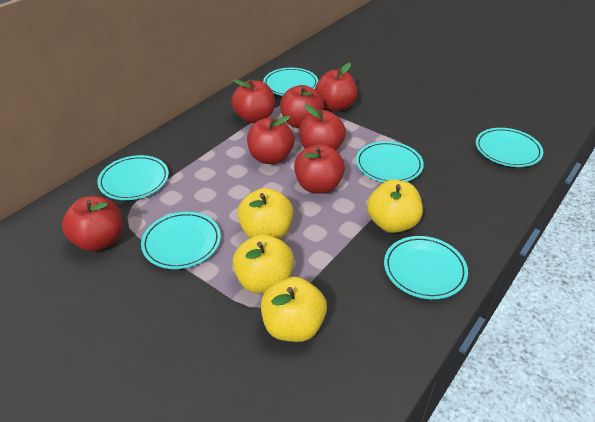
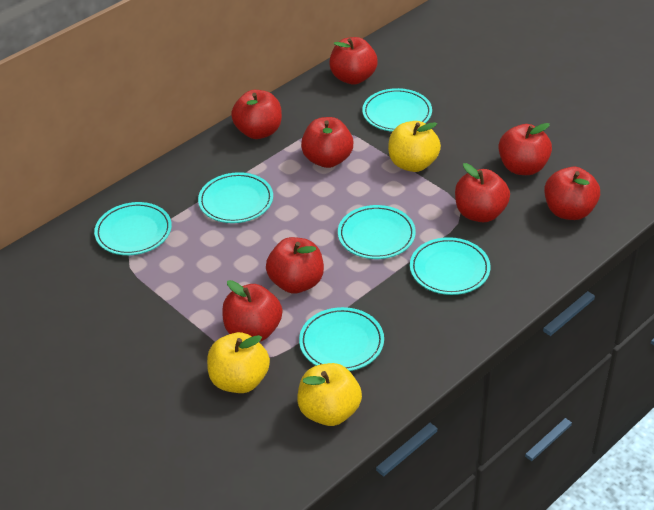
red apple: [62,196,122,251] [231,79,275,123] [247,116,295,164] [280,85,324,128] [294,144,345,194] [299,105,346,150] [315,63,358,112] = 7 -> [222,280,282,341] [231,90,282,139] [266,237,324,294] [301,117,353,168] [329,37,378,85] [455,163,510,222] [498,123,552,175] [544,167,600,220] = 8
yellow apple: [232,234,294,293] [237,188,293,239] [261,277,327,342] [367,179,423,233] = 4 -> [207,332,270,393] [297,363,362,426] [388,121,441,172] = 3

